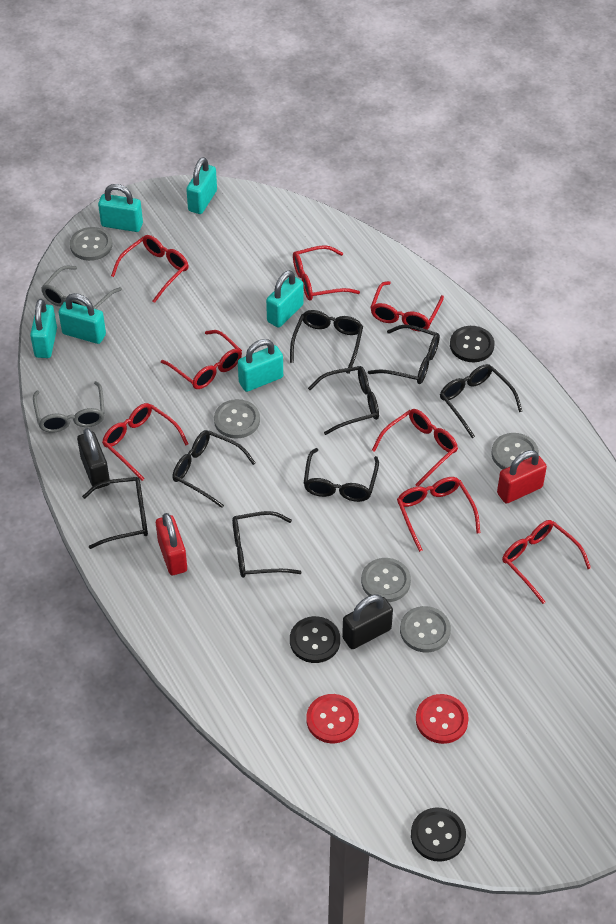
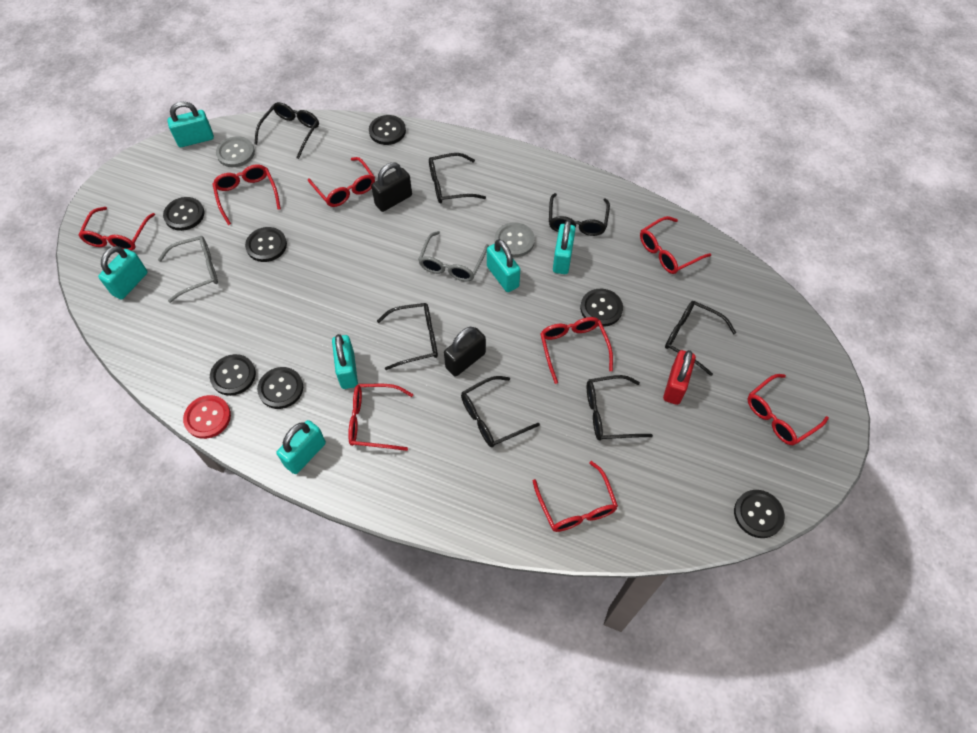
black button: [290,616,340,663] [411,808,466,862] [450,326,494,362] = 3 -> [163,197,204,231] [210,354,256,396] [245,227,287,262] [257,367,303,409] [369,115,406,145] [580,289,623,327] [734,490,785,538] = 7
black glasses: [82,477,148,549] [172,430,255,508] [232,511,302,578] [290,310,363,374] [304,448,379,502] [308,366,379,435] [368,325,440,384] [440,364,522,438] = 8 -> [254,102,319,159] [377,303,438,370] [429,153,486,203] [461,376,540,447] [549,193,610,236] [587,375,653,441] [665,301,736,376] = 7
grey button: [70,227,112,261] [214,399,260,439] [361,558,411,602] [400,606,451,652] [491,433,539,469] = 5 -> [216,136,255,167] [495,222,535,257] = 2
red button: [307,694,359,743] [416,694,469,744] = 2 -> [183,395,231,439] = 1
red padlock: [156,513,187,575] [497,450,547,504] = 2 -> [663,350,696,405] = 1

